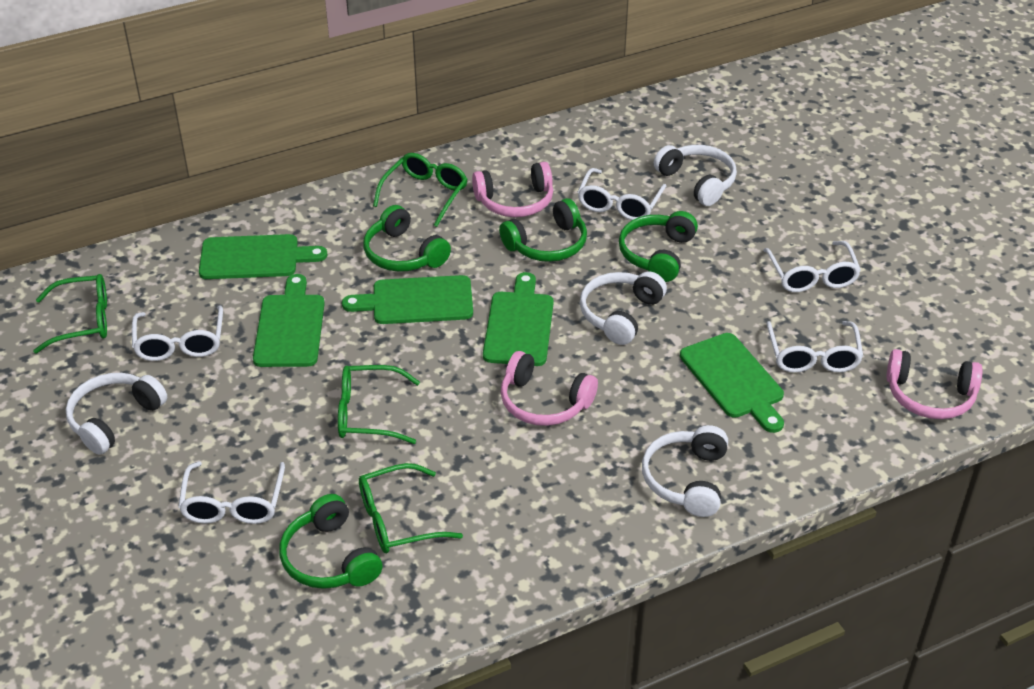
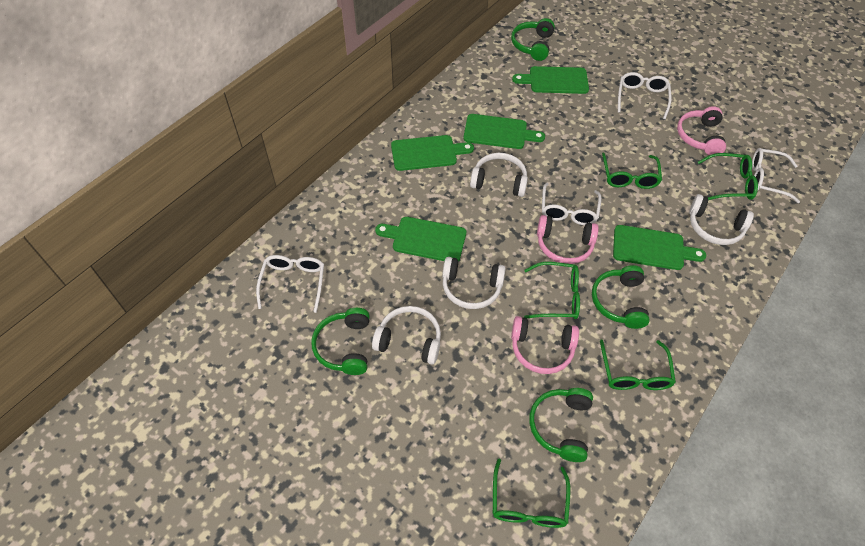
green glasses: [33,274,107,354] [338,365,420,444] [359,463,463,553] [373,153,468,227] = 4 -> [493,458,570,528] [524,262,580,319] [600,340,676,390] [602,153,662,189] [698,153,758,200] = 5
white glasses: [132,305,223,361] [178,461,285,524] [578,168,667,220] [763,241,861,292] [767,321,863,373] = 5 -> [256,255,324,313] [542,183,602,225] [618,72,672,119] [752,148,800,203] = 4

